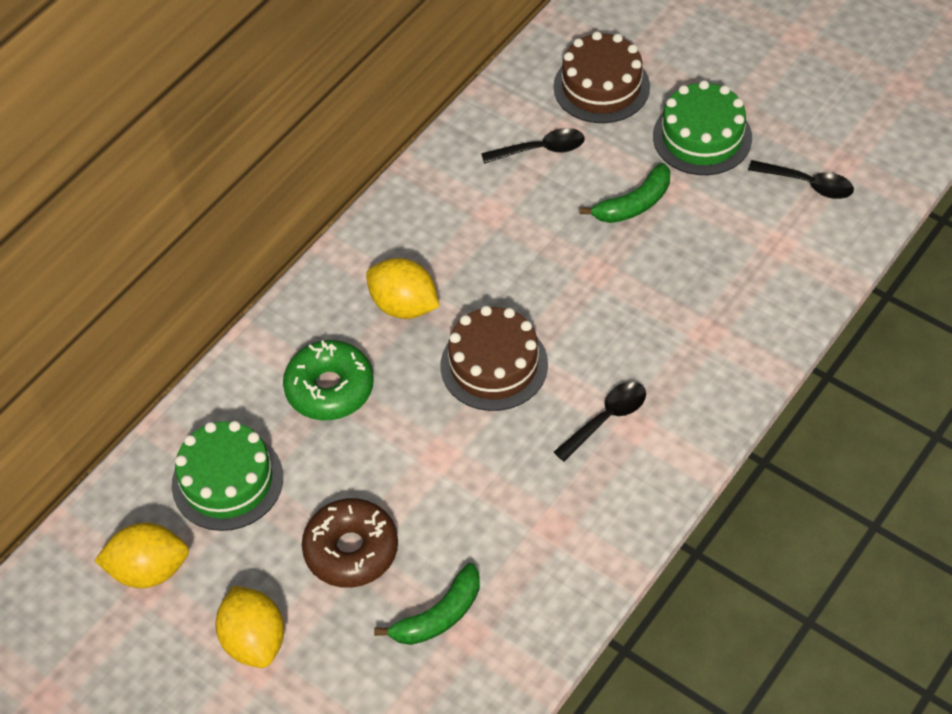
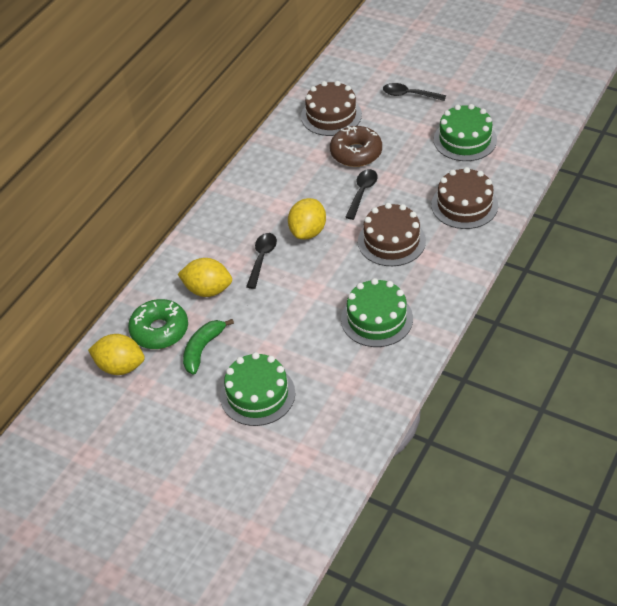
brown cake: [440,306,548,411] [553,31,650,123] = 2 -> [301,81,362,136] [358,203,426,266] [431,167,498,229] = 3
green banana: [374,563,480,645] [579,163,670,223] = 2 -> [183,319,234,375] = 1
green cake: [172,421,283,531] [653,80,752,175] = 2 -> [220,352,295,426] [341,278,413,347] [434,104,497,161] = 3

